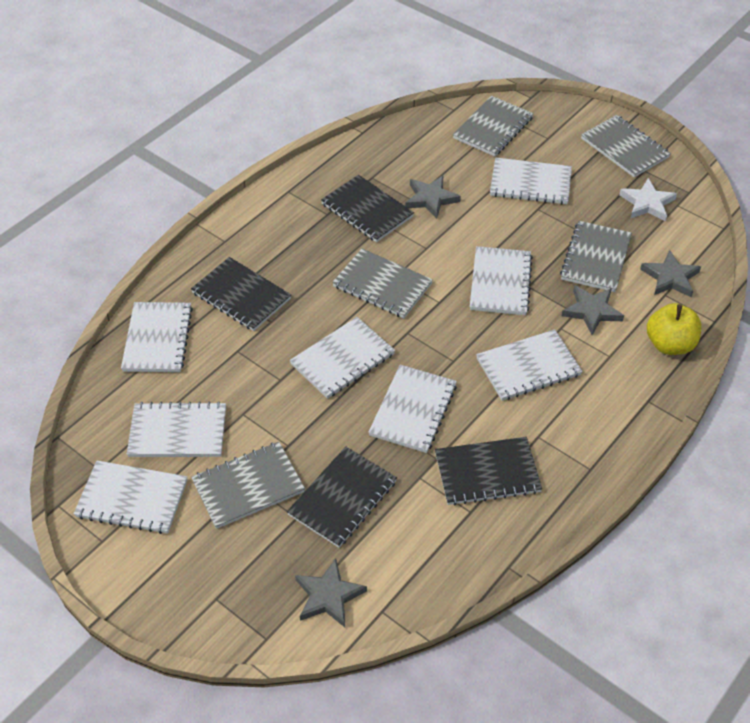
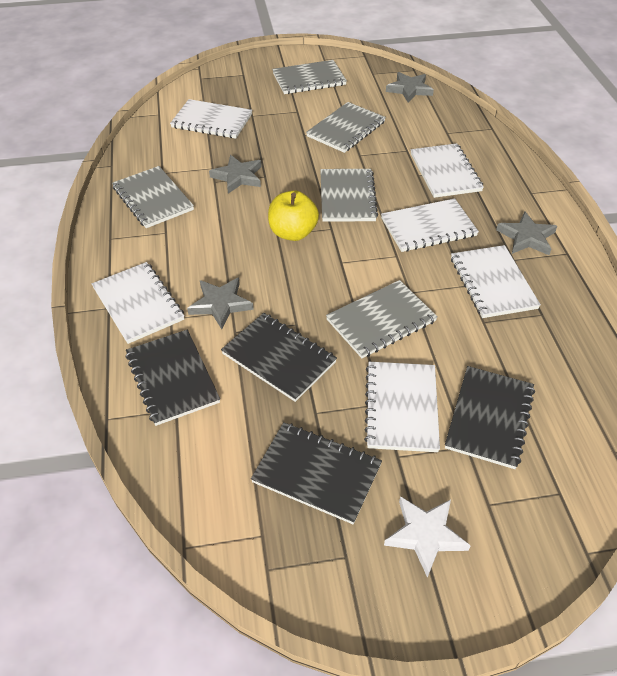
white notebook: [74,461,187,534] [121,302,193,372] [127,402,226,457] [290,317,395,399] [368,365,457,453] [470,246,533,315] [476,330,583,401] [490,158,572,205] = 8 -> [92,262,184,344] [170,99,252,139] [364,362,440,452] [381,198,479,252] [410,143,484,198] [451,245,541,318] = 6

